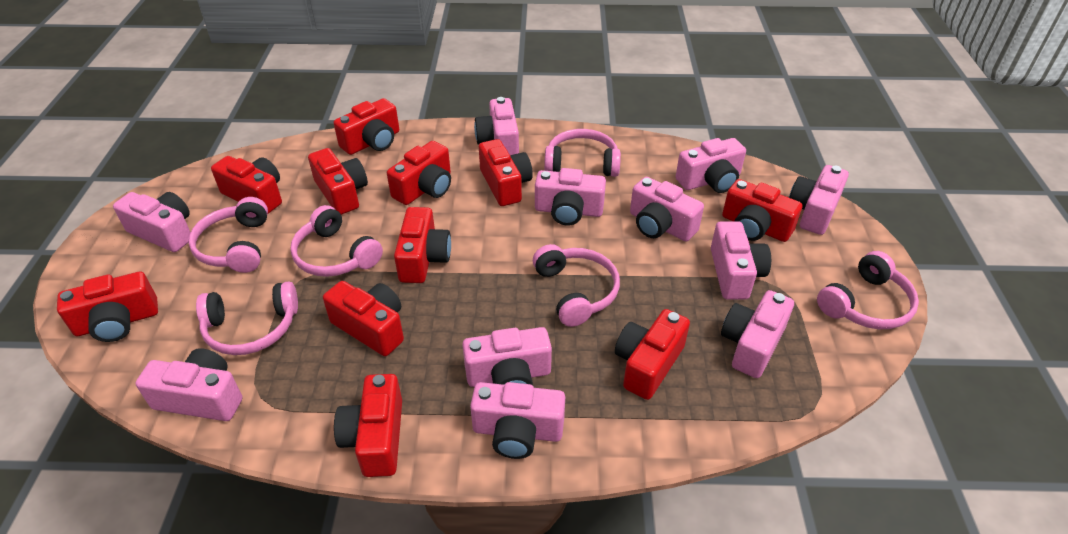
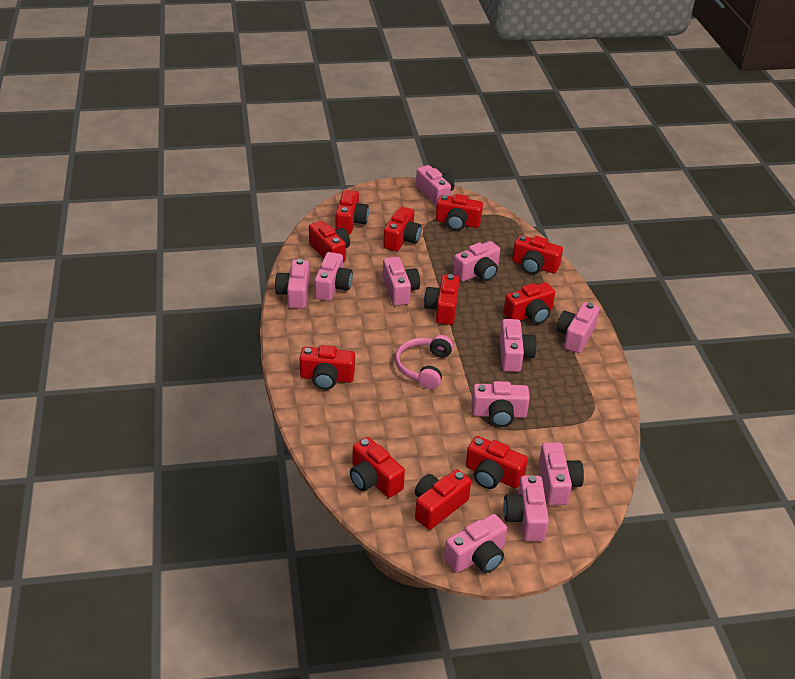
pink headphones: [189,197,268,273] [196,281,298,355] [290,205,383,277] [533,244,620,327] [544,129,621,177] [817,251,919,329] = 6 -> [395,335,453,389] = 1

